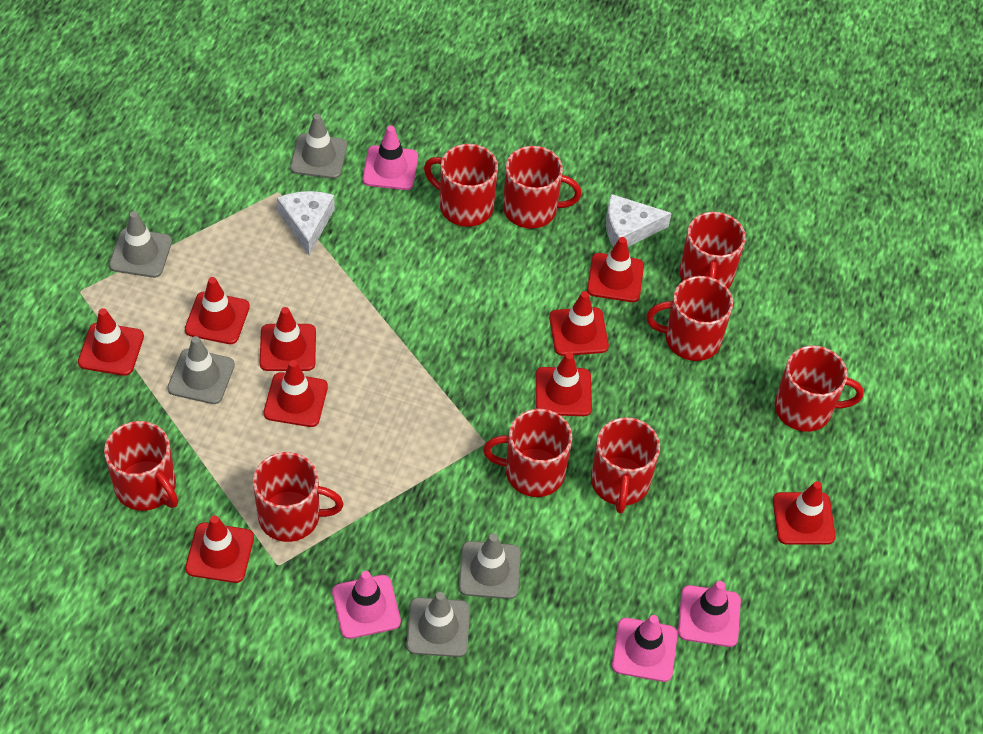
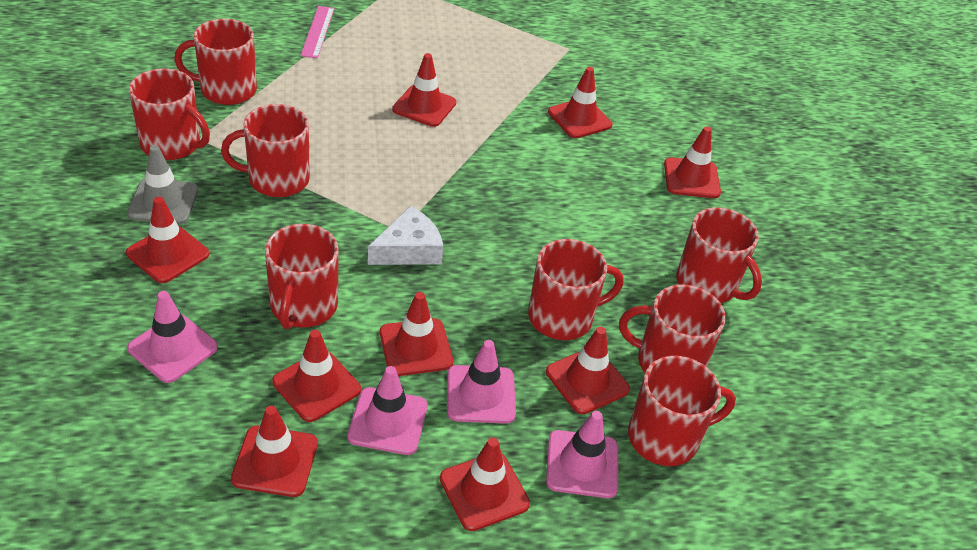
grey traffic cone: [109,211,172,278] [167,336,235,404] [290,114,347,179] [406,592,470,657] [459,534,521,599] = 5 -> [127,145,198,224] = 1
pink ruler: none = 0 -> [300,6,334,58] = 1
red mug: [104,421,178,511] [253,452,344,542] [424,144,498,227] [483,409,572,497] [503,146,582,229] [591,417,660,514] [646,276,733,361] [679,212,746,288] [775,346,864,432] = 9 -> [129,69,210,160] [174,19,257,105] [221,104,310,197] [265,224,339,329] [528,239,624,340] [619,284,726,373] [628,356,736,466] [676,207,762,303] = 8
white cheese: [277,191,335,255] [606,194,672,247] = 2 -> [368,206,443,265] = 1

